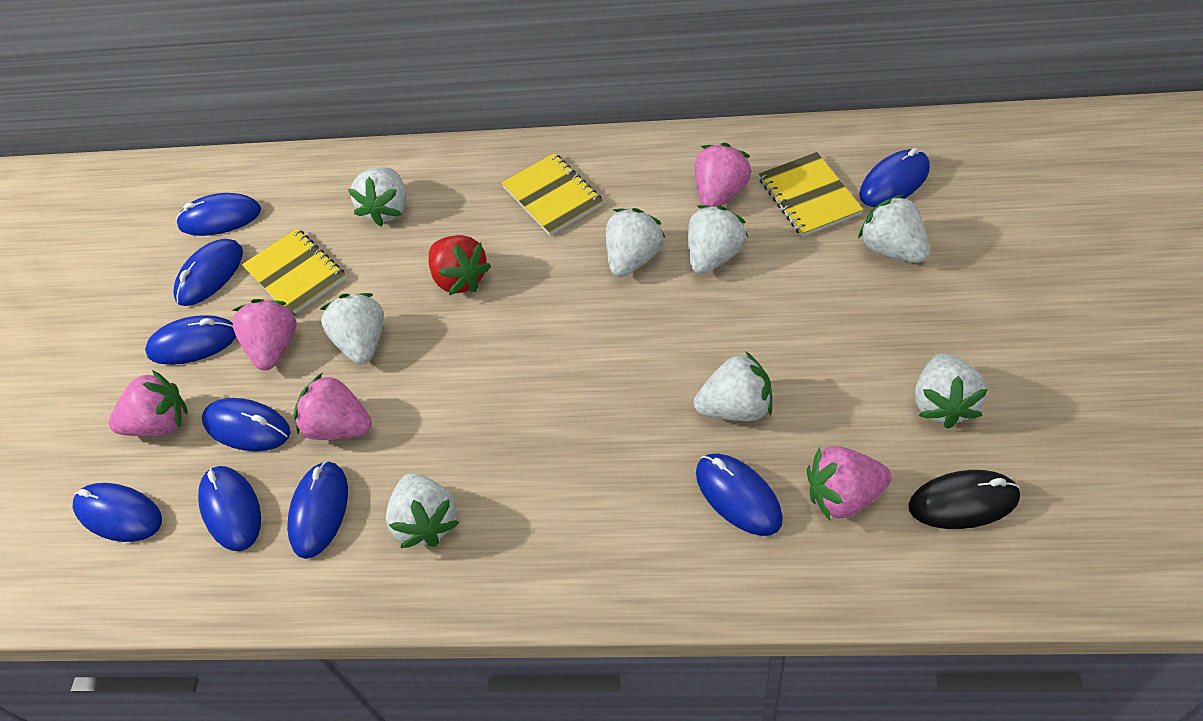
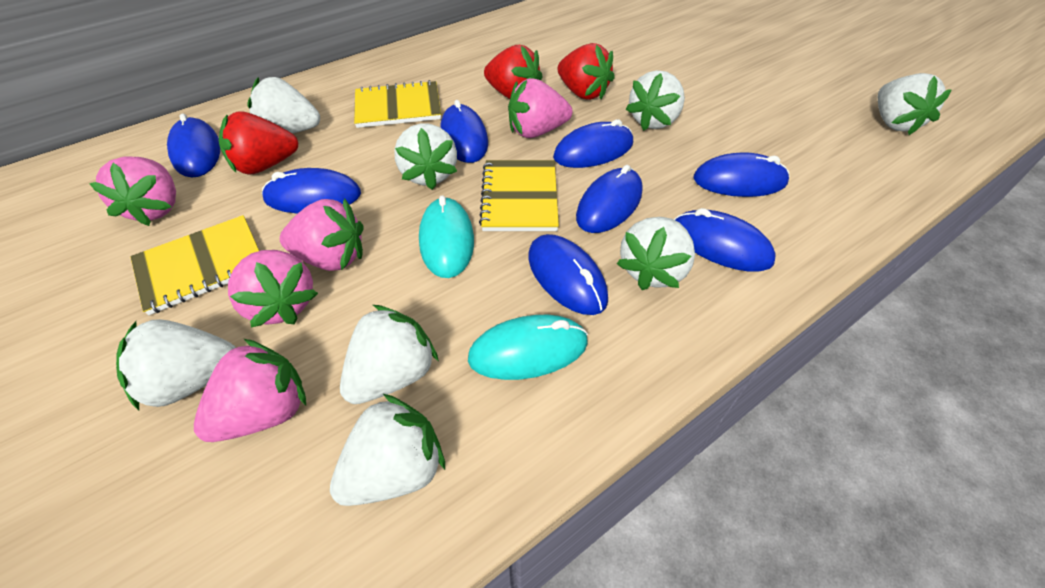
black mouse: [909,470,1021,529] = 1 -> none = 0
blue mouse: [73,483,162,542] [145,315,236,365] [173,239,243,306] [176,193,261,236] [198,466,261,551] [202,398,291,451] [287,461,348,559] [696,454,783,536] [859,148,930,207] = 9 -> [167,113,220,177] [262,168,361,213] [440,100,488,163] [528,234,608,315] [553,119,633,168] [576,165,643,233] [674,208,776,272] [693,152,790,197] = 8
red strawberry: [429,235,491,295] = 1 -> [219,111,298,174] [484,45,543,99] [558,43,615,100] = 3
turquoise mouse: none = 0 -> [419,195,474,278] [468,315,588,380] = 2

